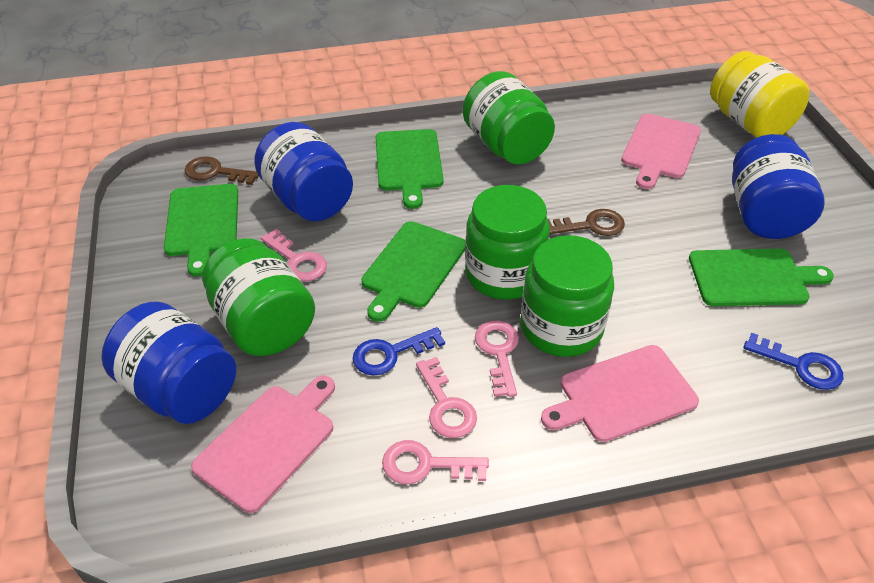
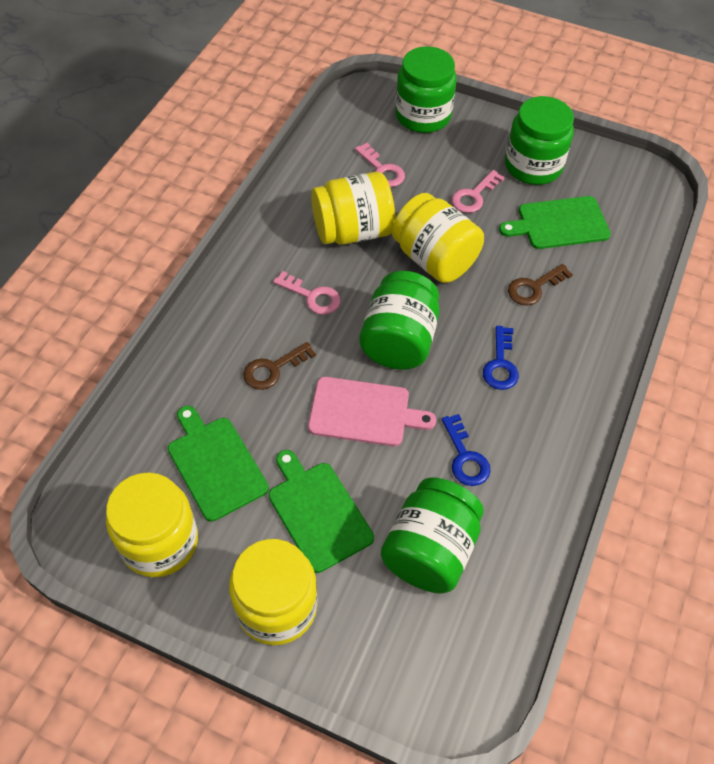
blue jar: [101,301,236,424] [254,122,353,221] [732,134,825,239] = 3 -> none = 0
green cutting board: [164,184,238,277] [361,221,465,322] [376,129,443,209] [689,249,834,306] = 4 -> [168,406,269,522] [269,450,374,573] [499,196,611,249] = 3
pink cutting board: [191,376,335,513] [541,345,699,442] [621,114,701,189] = 3 -> [308,377,436,446] = 1
pink key: [261,229,327,282] [382,440,489,484] [416,357,477,438] [475,320,519,397] = 4 -> [273,271,341,315] [355,143,405,187] [452,170,505,213] = 3
yellow jar: [710,51,809,138] = 1 -> [106,472,198,577] [229,539,318,645] [311,172,395,245] [392,193,484,283] = 4

